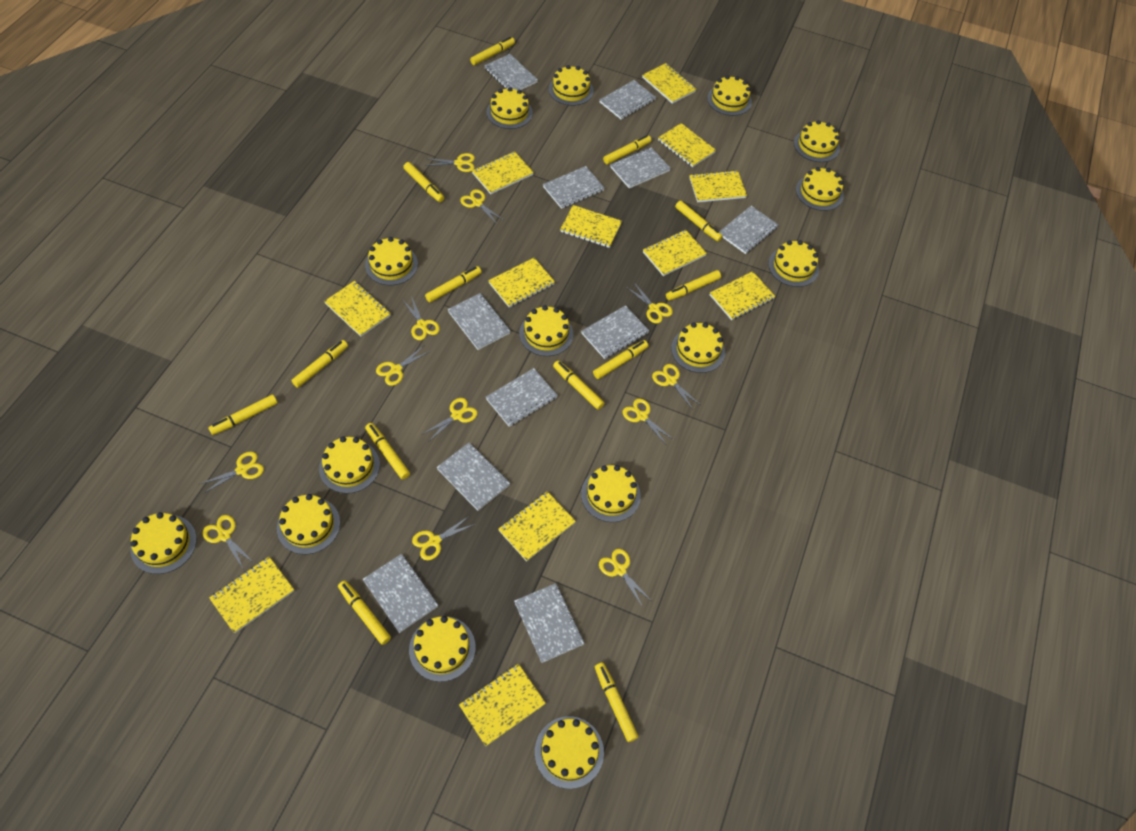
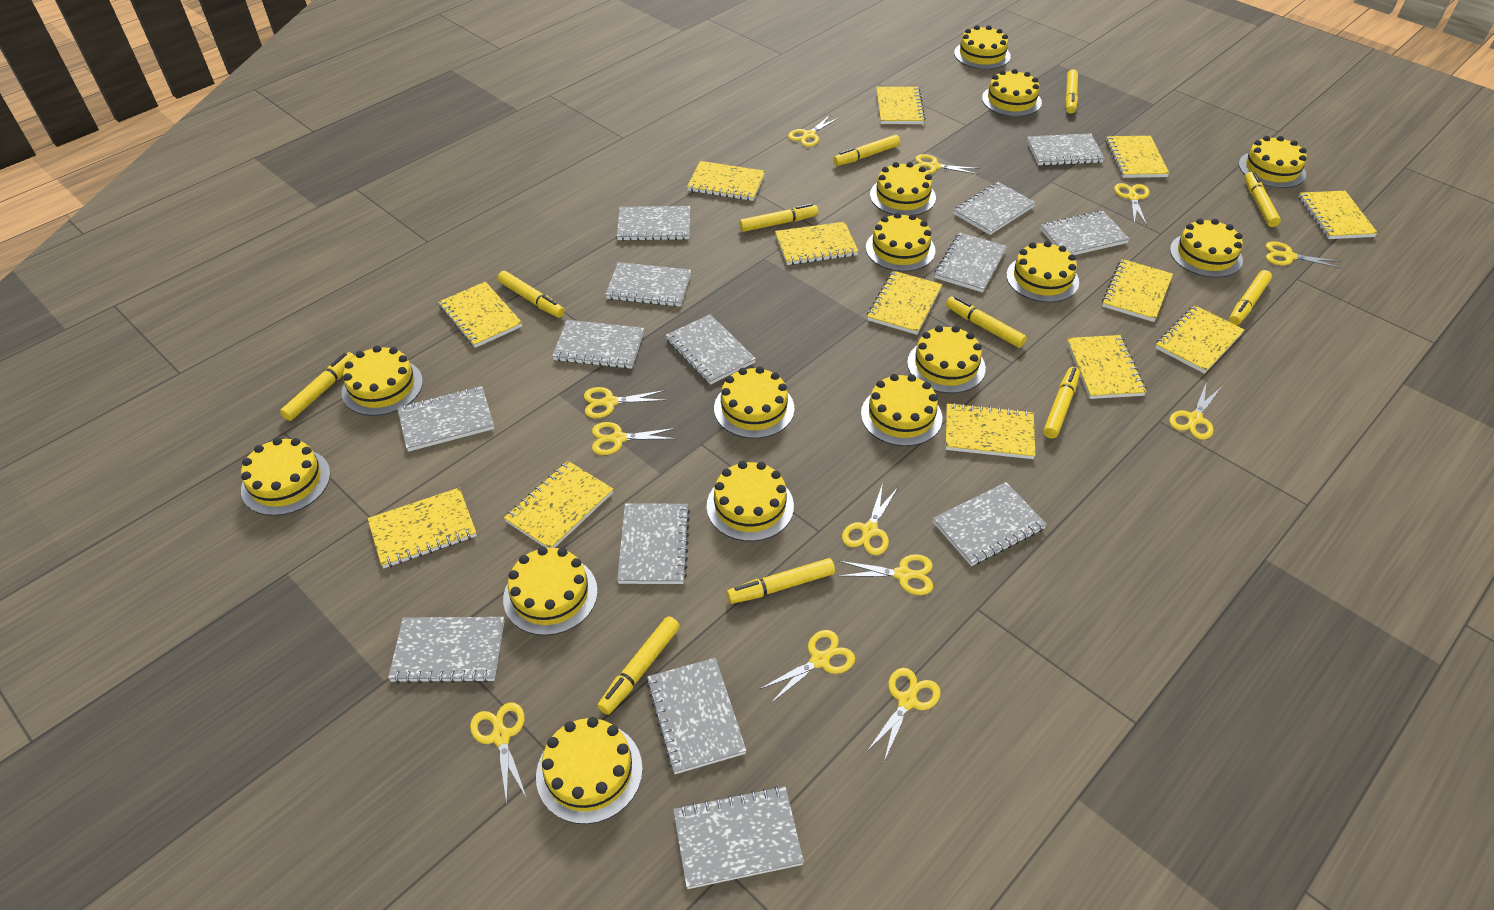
grey notebook: [363,554,438,633] [436,443,510,511] [447,293,511,350] [484,54,538,90] [486,368,558,427] [514,583,584,663] [543,166,605,209] [581,305,649,359] [600,80,656,120] [610,147,671,188] [719,206,778,254] = 11 -> [388,617,504,683] [397,386,494,452] [552,320,644,369] [605,262,691,307] [617,206,690,241] [617,504,690,584] [646,658,747,774] [665,314,756,385] [673,786,804,889] [933,482,1047,566] [934,233,1007,292] [953,182,1036,235] [1027,134,1105,166] [1040,211,1130,255] = 14
yellow marker: [208,394,278,435] [291,340,348,388] [338,580,391,645] [365,423,410,479] [403,162,444,202] [425,266,481,302] [470,37,515,65] [553,360,605,410] [593,340,648,379] [595,662,638,742] [603,135,651,164] [666,270,721,301] [675,201,723,242] = 13 -> [280,352,355,421] [498,271,565,318] [598,616,680,715] [727,558,835,604] [739,203,818,232] [833,135,900,166] [946,296,1027,348] [1043,367,1080,439] [1065,69,1078,114] [1229,270,1272,325] [1245,171,1281,227] = 11
yellow notebook: [209,557,294,633] [324,281,391,337] [459,664,546,746] [472,151,534,194] [488,258,555,307] [498,491,576,561] [560,205,622,248] [642,63,697,104] [643,230,707,276] [658,123,716,167] [689,170,747,202] [710,271,776,320] = 12 -> [368,488,477,568] [438,282,522,348] [504,461,613,548] [687,161,765,201] [775,222,859,265] [867,271,942,335] [876,87,926,124] [945,403,1036,459] [1067,335,1147,399] [1102,259,1173,322] [1106,136,1170,178] [1155,305,1244,374] [1299,191,1378,239] = 13

